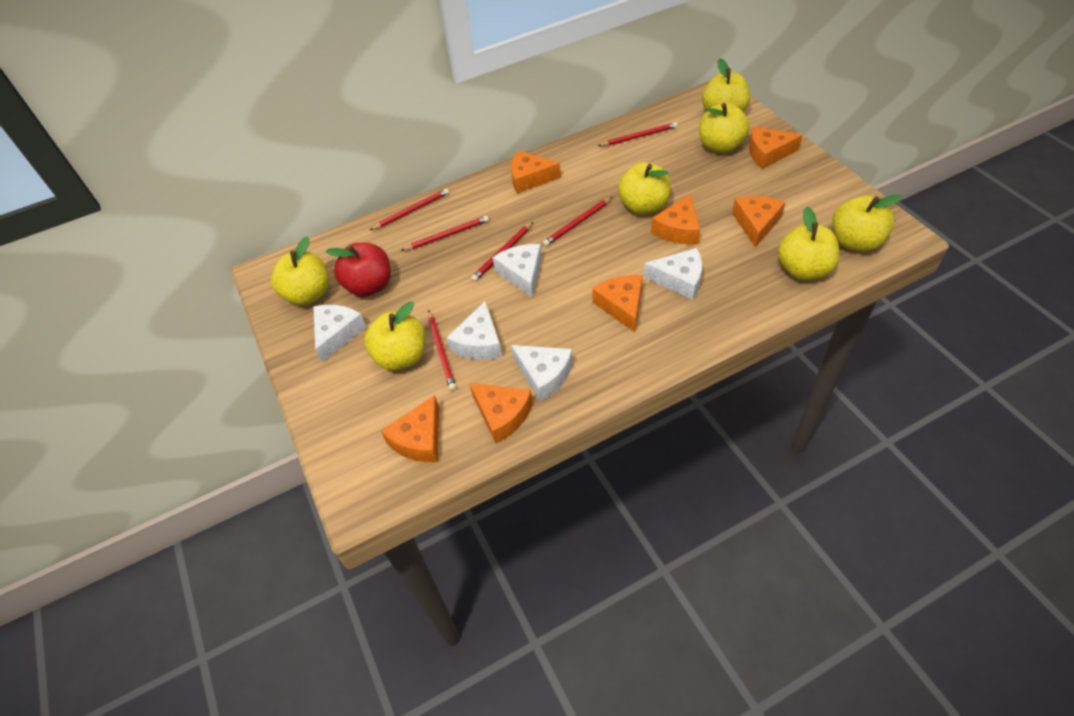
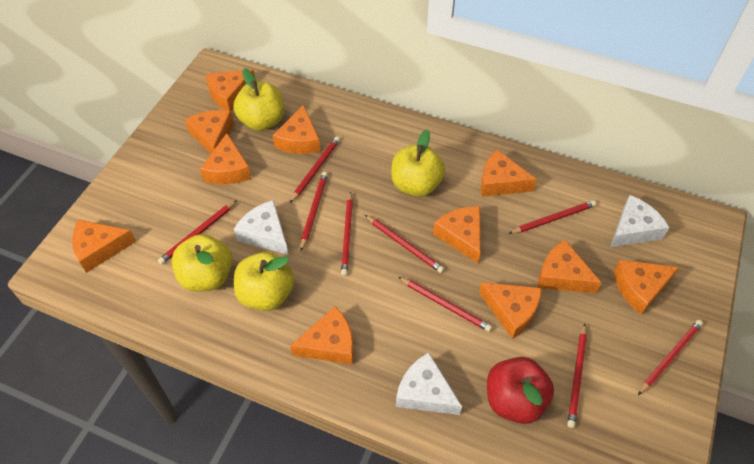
orange cheese: [381,395,439,462] [469,383,533,443] [511,151,561,194] [592,275,643,332] [651,194,700,244] [732,196,786,247] [749,127,803,169] = 7 -> [72,220,136,273] [185,110,234,153] [200,133,252,185] [205,69,255,111] [273,105,320,154] [290,306,354,364] [433,206,481,263] [479,282,542,339] [481,150,537,197] [538,240,602,293] [614,260,679,314] = 11
red pencil: [370,188,449,230] [401,216,489,251] [428,310,456,391] [471,222,533,282] [543,197,612,246] [598,122,677,146] = 6 -> [158,200,237,265] [290,136,340,203] [300,172,328,251] [341,192,353,276] [365,215,444,273] [398,277,492,332] [508,200,596,234] [567,324,587,428] [638,320,703,395] = 9
white cheese: [313,305,366,362] [446,302,502,360] [493,244,542,298] [511,345,573,401] [644,248,702,300] = 5 -> [234,200,288,255] [396,353,462,415] [610,195,670,247] = 3
yellow apple: [271,236,329,305] [364,302,425,371] [618,162,671,215] [699,103,750,154] [702,58,750,112] [778,207,840,280] [832,195,903,252] = 7 -> [172,234,233,291] [233,68,284,131] [234,252,294,311] [391,130,445,197] = 4

